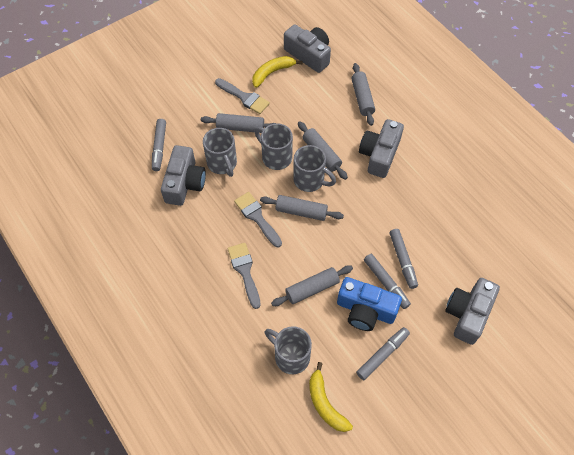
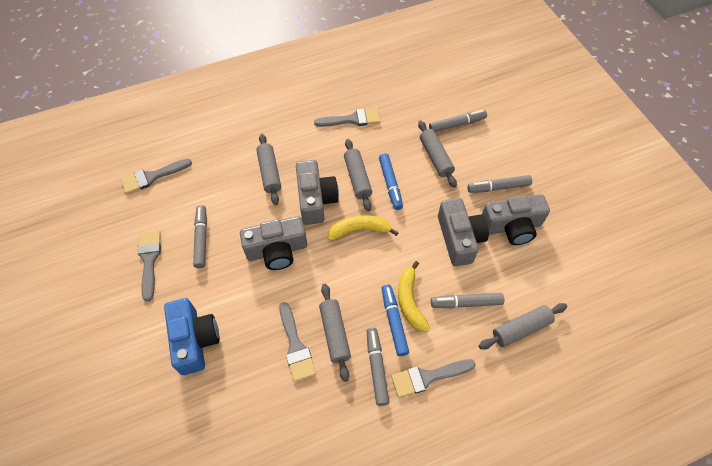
blue marker: none = 0 -> [379,153,403,210] [382,284,409,356] = 2
grey brush: [215,78,270,114] [227,243,261,309] [234,192,282,247] = 3 -> [121,158,192,194] [137,230,161,302] [279,302,316,382] [314,108,380,127] [391,359,476,398] = 5
grey marker: [152,119,166,171] [356,327,410,380] [364,254,411,309] [389,229,418,289] = 4 -> [193,205,207,268] [367,328,389,406] [429,110,487,132] [431,293,505,308] [468,175,532,193] = 5
grey mug: [203,128,237,177] [255,123,293,170] [265,326,312,374] [293,145,336,192] = 4 -> none = 0

